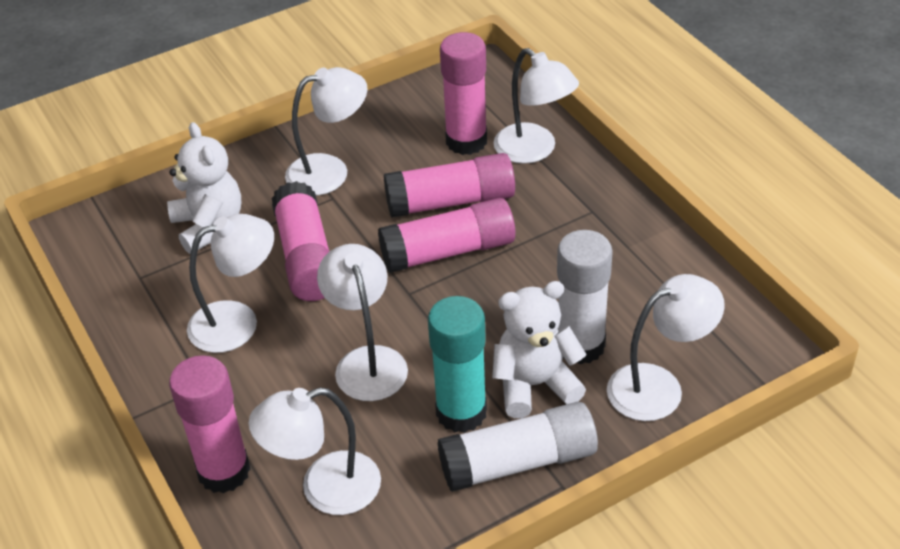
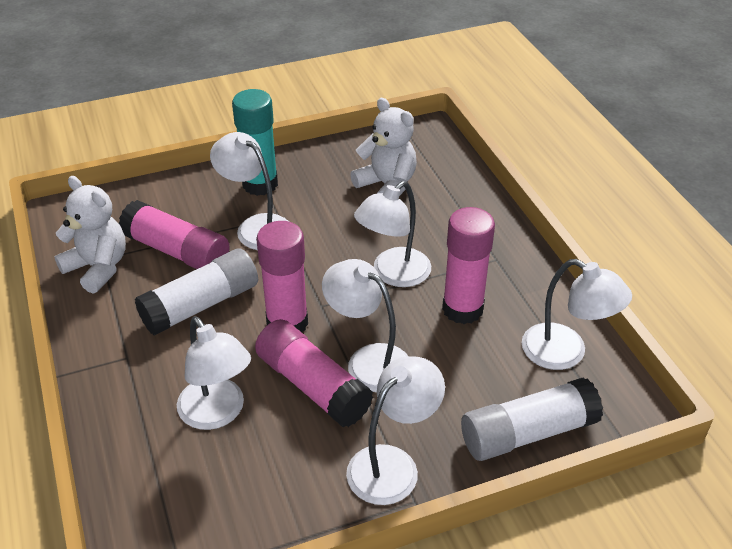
pink glue stick: [169,355,250,493] [271,181,330,301] [378,198,515,273] [384,153,515,218] [440,32,487,155] = 5 -> [119,200,230,269] [255,319,373,427] [256,221,308,332] [442,207,495,324] = 4

